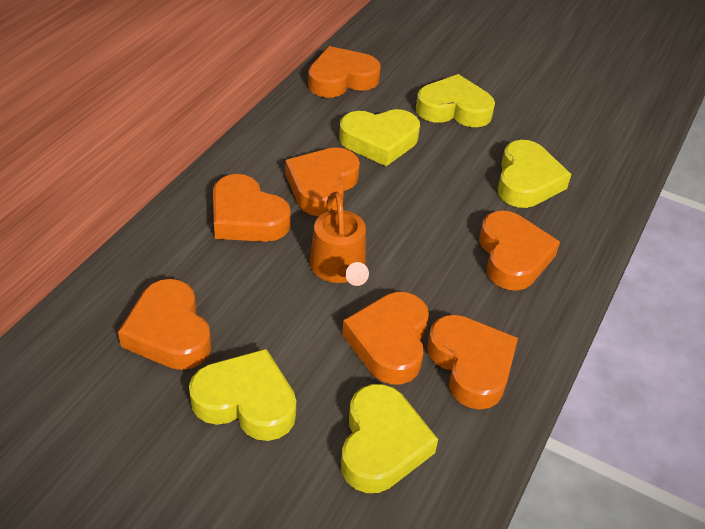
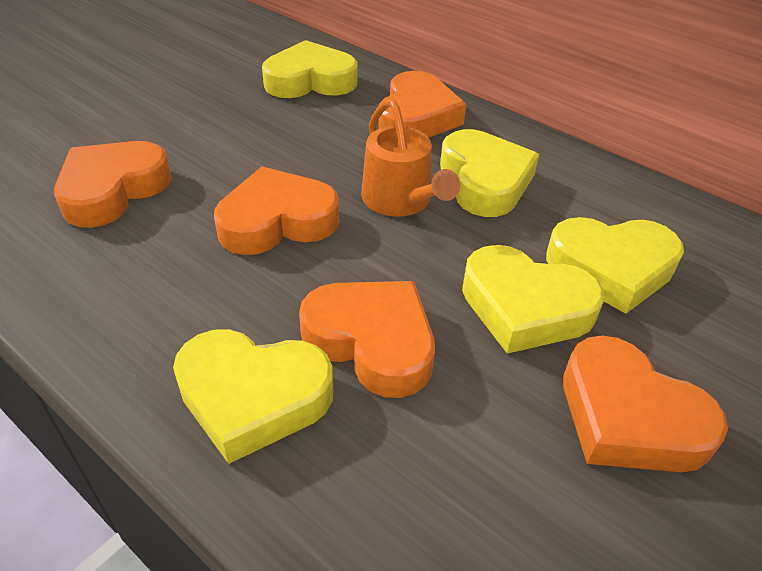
orange heart: [118,279,211,370] [213,174,291,242] [285,147,360,216] [308,46,381,98] [342,292,429,385] [427,315,518,410] [479,211,560,291] = 7 -> [54,141,172,228] [214,167,339,255] [299,281,435,398] [378,71,466,138] [563,335,728,472] = 5

